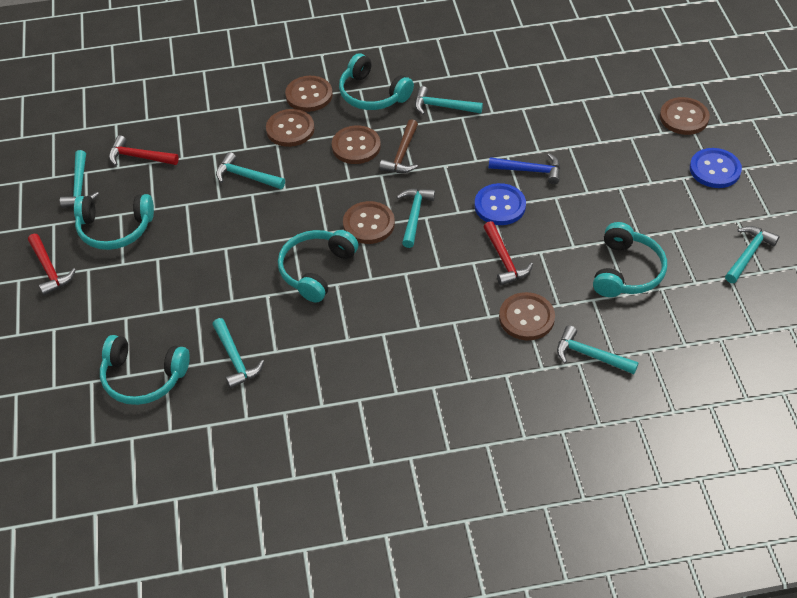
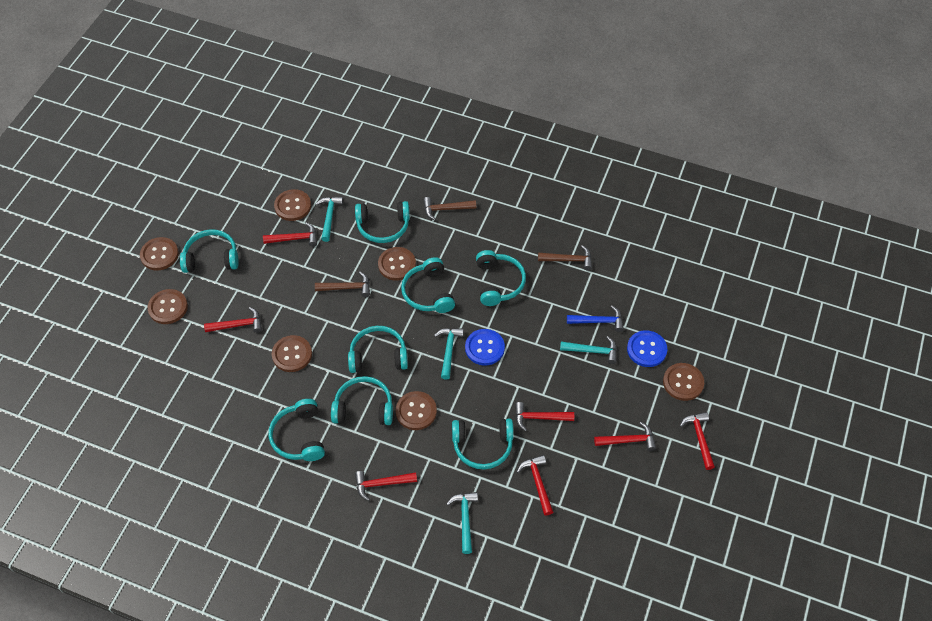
brown button: [266,109,315,147] [285,76,333,112] [332,125,381,164] [343,201,395,244] [499,292,555,340] [660,97,710,135] = 6 -> [140,237,179,271] [148,289,188,324] [272,335,312,372] [274,189,311,221] [378,247,416,281] [396,391,437,430] [663,363,704,401] = 7
brown hammer: [379,119,418,173] = 1 -> [315,272,370,297] [423,197,476,220] [538,245,592,270] = 3
red hammer: [28,234,76,295] [109,135,179,166] [484,221,533,286] = 3 -> [204,307,262,333] [263,223,317,246] [355,471,417,501] [515,402,574,431] [517,455,553,516] [594,422,656,451] [680,412,715,470] = 7
turquoise hammer: [60,150,99,208] [212,318,264,389] [216,152,285,189] [396,189,435,248] [415,86,483,115] [557,325,639,374] [725,226,780,283] = 7 -> [316,197,343,242] [434,328,464,380] [446,492,478,554] [560,336,617,364] = 4
turquoise headphones: [74,194,154,250] [100,335,190,405] [278,230,359,303] [339,53,414,110] [593,222,667,297] = 5 -> [180,229,239,273] [269,399,325,461] [331,376,393,425] [348,326,408,373] [355,201,410,243] [401,257,455,313] [452,419,514,469] [476,250,526,306] = 8

